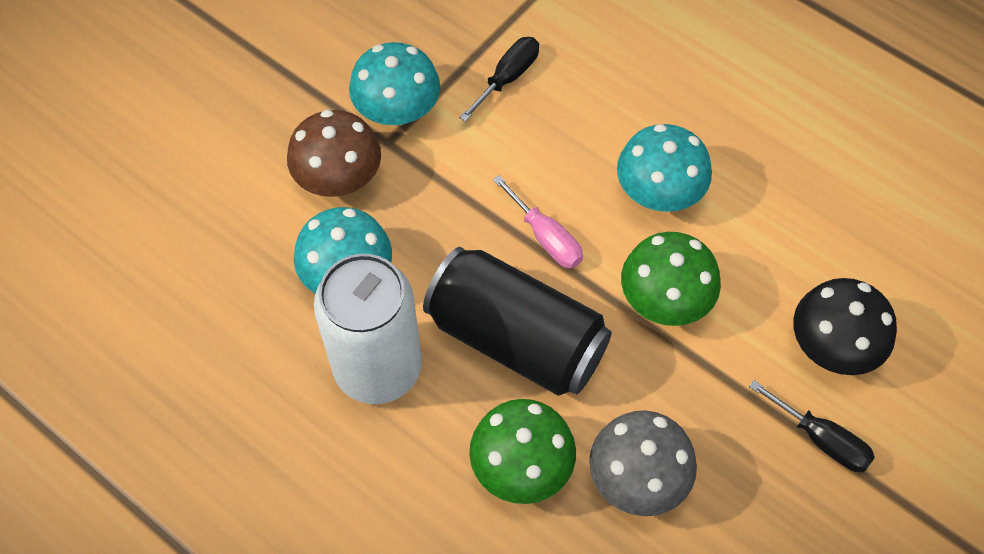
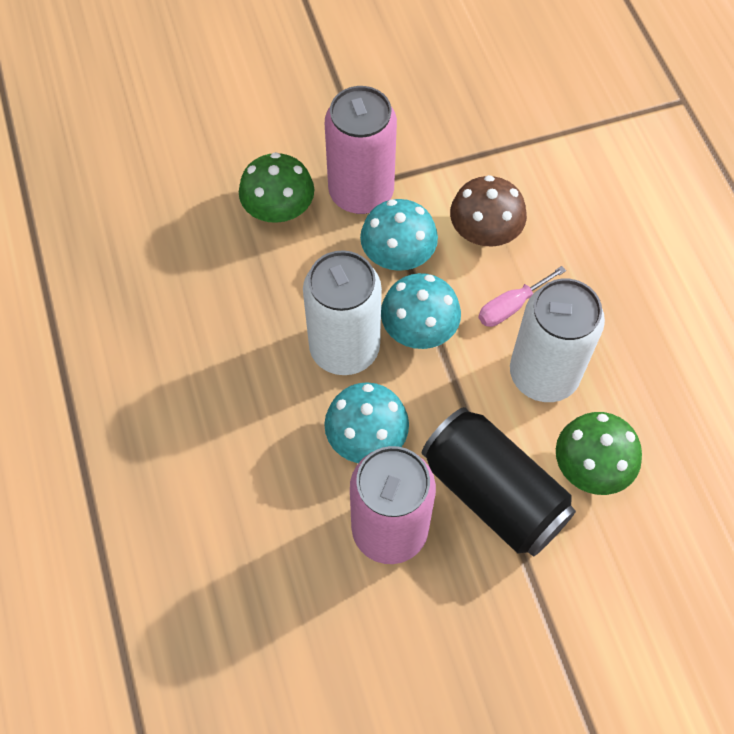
black mushroom: [793,278,897,375] = 1 -> none = 0
black screwdriver: [459,37,539,122] [749,380,875,472] = 2 -> none = 0
grey mushroom: [589,411,697,516] = 1 -> none = 0
pink can: none = 0 -> [325,86,397,214] [350,446,436,564] = 2
white can: [314,254,422,404] = 1 -> [303,250,382,375] [510,278,605,402] = 2

